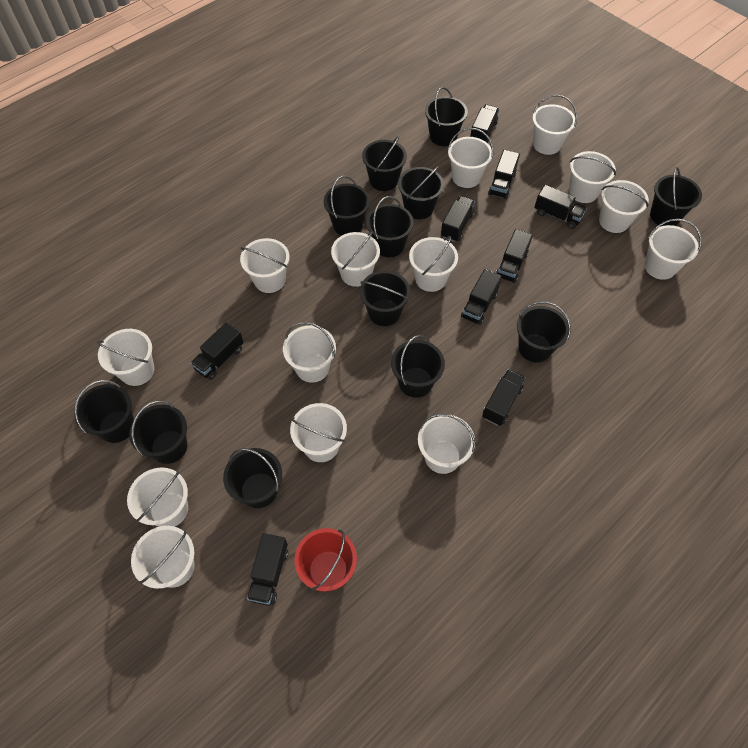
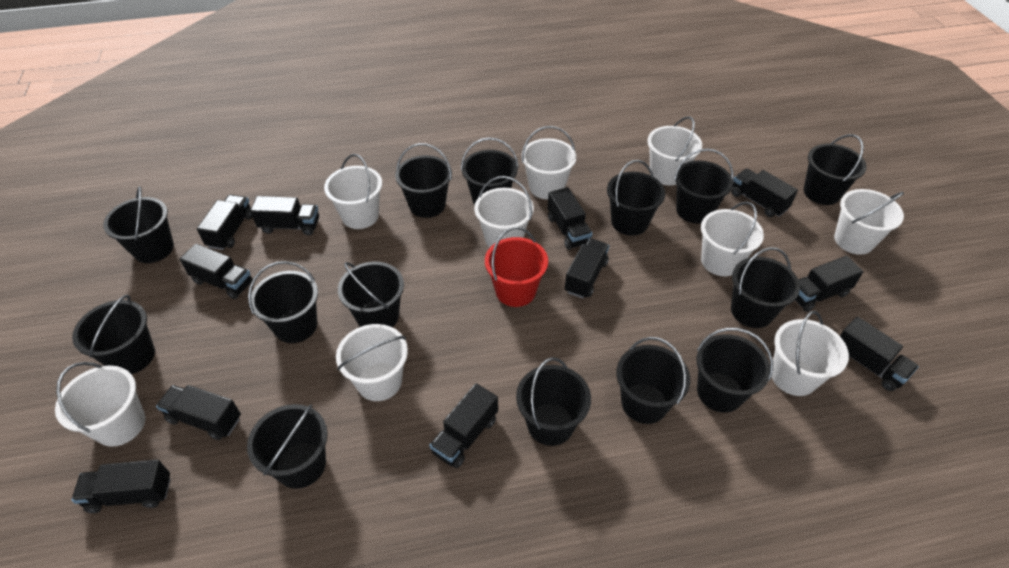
black bucket: [74,380,134,443] [129,401,188,464] [223,448,282,508] [324,176,370,235] [360,271,410,326] [362,136,407,191] [366,196,414,257] [391,335,445,398] [398,166,444,219] [425,87,468,146] [517,301,571,363] [650,167,702,226] = 12 -> [72,295,155,374] [103,187,174,263] [247,404,328,489] [248,261,318,343] [338,261,404,327] [395,143,452,218] [461,137,519,205] [516,357,591,446] [607,160,665,236] [616,337,690,424] [674,148,734,224] [696,328,773,413] [731,247,800,328] [804,134,867,205] = 14
black truck: [190,322,244,380] [247,533,288,606] [441,196,475,242] [461,269,502,325] [470,104,499,143] [482,369,525,426] [488,149,520,199] [496,229,533,283] [534,185,587,229] = 9 -> [71,460,171,513] [156,385,241,440] [180,244,253,299] [197,195,252,250] [250,196,319,235] [430,383,498,468] [548,187,592,250] [565,238,610,299] [731,168,798,217] [795,256,864,312] [840,317,919,391] = 11
white bucket: [97,329,154,386] [127,467,188,527] [131,526,195,589] [240,238,290,293] [283,322,336,383] [290,403,347,462] [331,232,380,287] [409,236,458,292] [418,414,475,474] [448,128,494,188] [532,95,577,155] [569,151,616,203] [599,180,649,233] [645,219,701,280] = 14 -> [55,362,145,447] [324,154,382,229] [336,324,408,401] [474,176,534,248] [521,126,577,199] [647,116,702,186] [701,202,764,276] [771,311,849,396] [834,189,904,255] = 9

